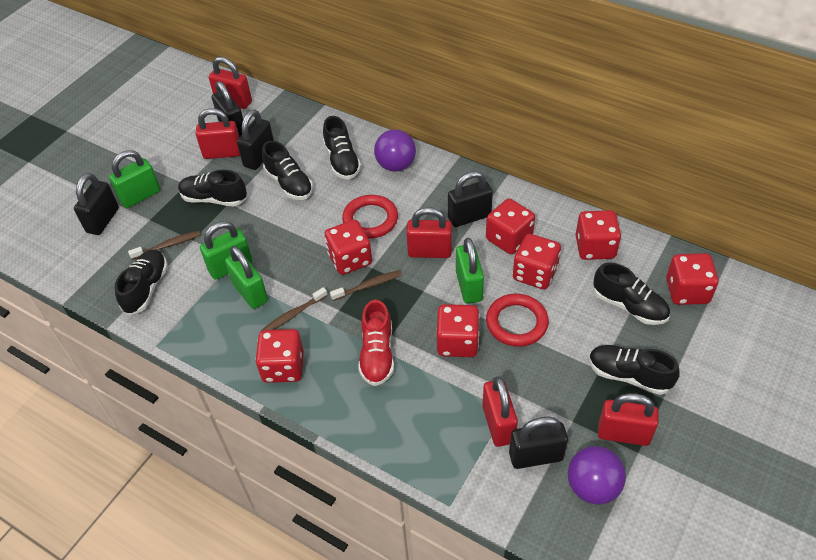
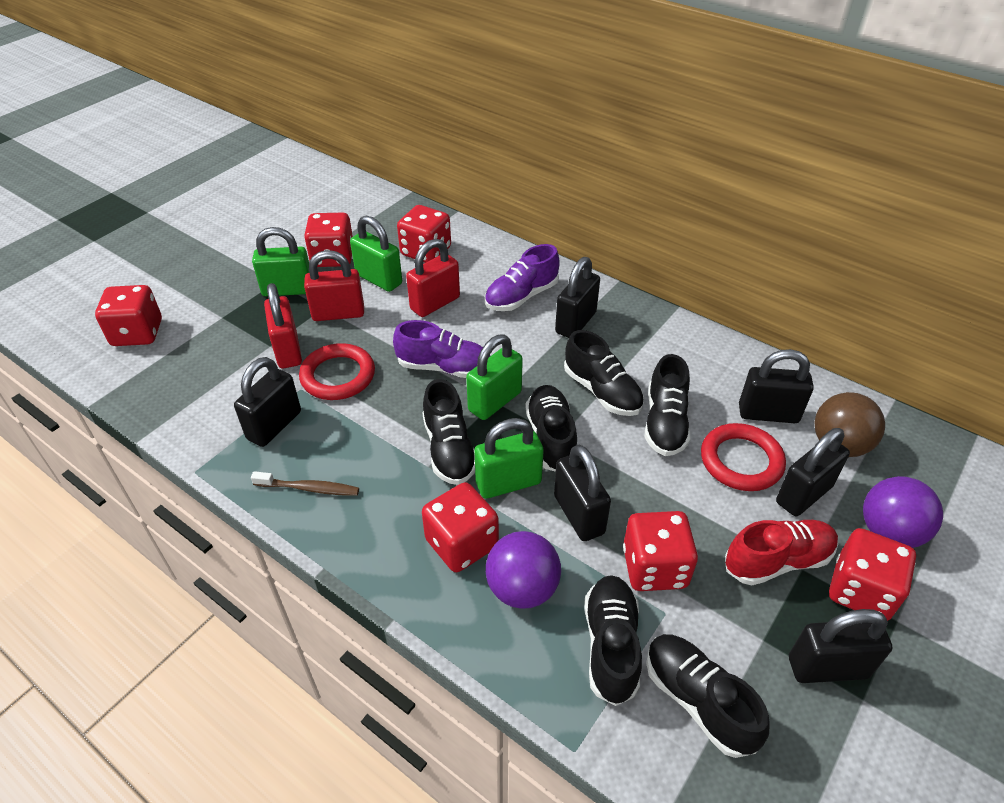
black padlock: [74,173,119,235] [212,81,243,137] [237,110,274,170] [448,171,493,227] [509,417,568,469] = 5 -> [234,357,301,447] [554,445,611,541] [555,257,600,338] [739,349,814,423] [776,428,850,516] [789,609,893,683] = 6
brown ball: none = 0 -> [814,392,885,457] = 1
brown toothbrush: [128,231,201,260] [261,287,328,331] [330,270,402,301] = 3 -> [251,471,359,496] = 1
purple shoe: none = 0 -> [393,320,490,378] [484,244,560,311] = 2
red dice: [255,329,304,383] [325,220,372,275] [437,304,480,357] [486,199,535,254] [513,234,561,289] [575,210,621,260] [666,253,718,305] = 7 -> [95,285,162,346] [304,212,353,267] [397,205,451,263] [422,482,499,572] [623,511,698,591] [829,528,916,621] = 6
red padlock: [196,108,240,159] [209,57,252,109] [406,207,452,258] [482,377,518,447] [598,393,659,446] = 5 -> [264,283,302,369] [304,250,364,321] [406,239,460,317] = 3

